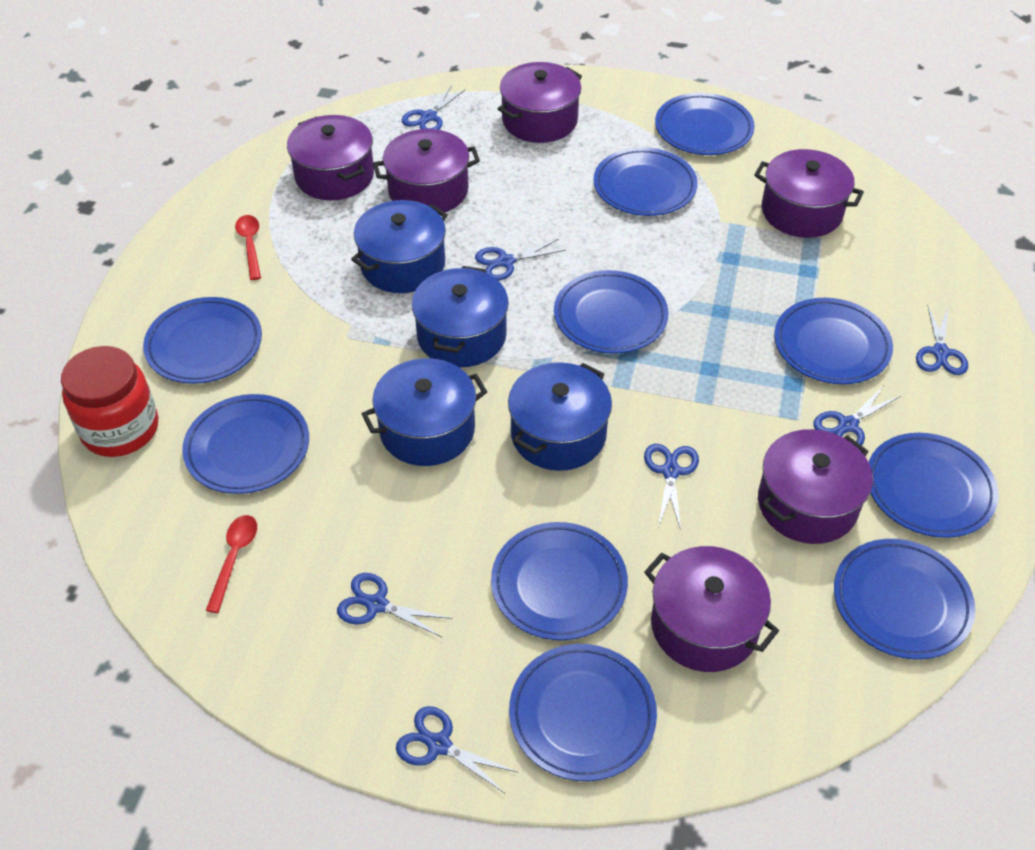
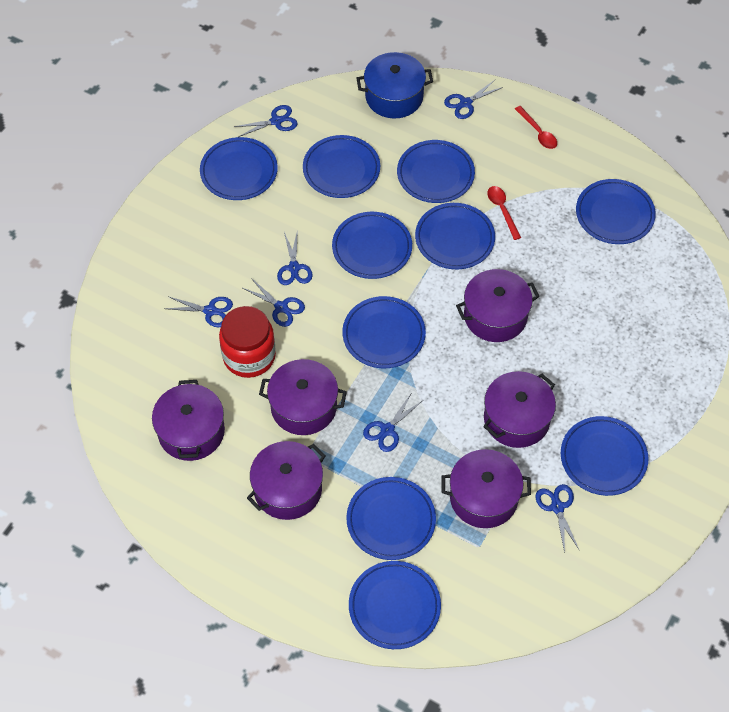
blue pot: [351,200,448,293] [362,358,487,466] [412,266,509,367] [508,362,612,471] = 4 -> [356,52,433,118] = 1

